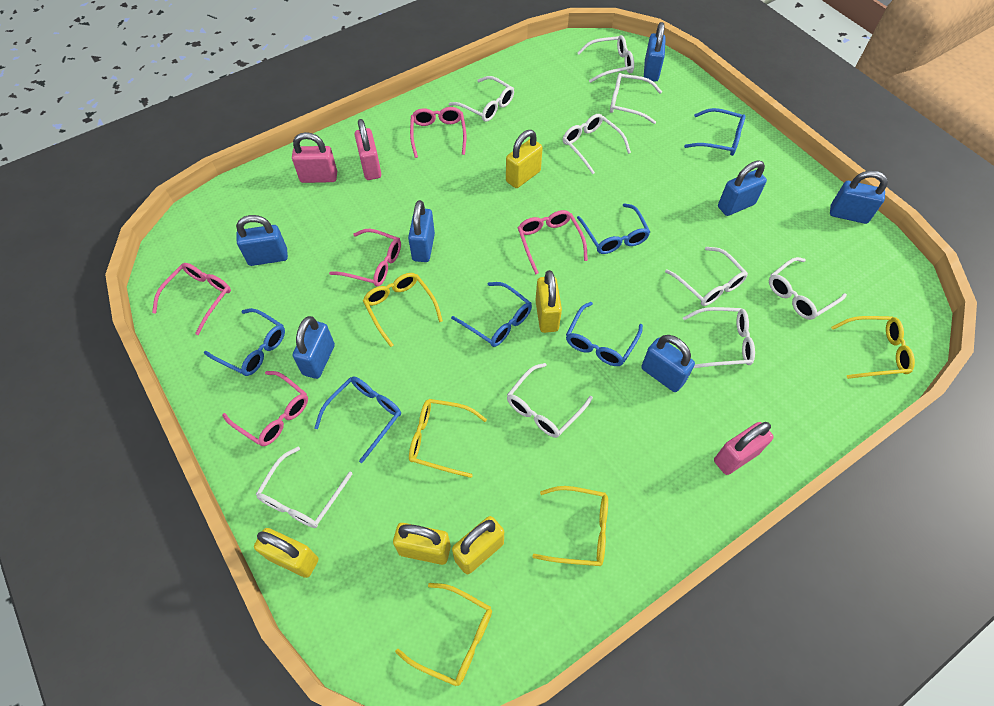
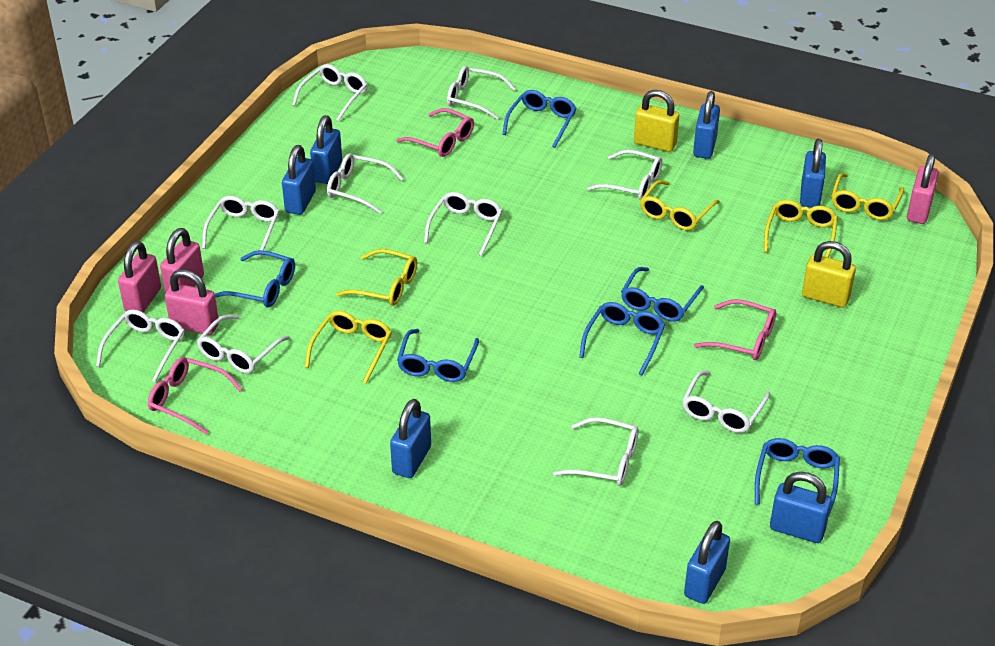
pink glasses: [152,263,231,335] [222,371,308,446] [329,229,401,287] [410,107,466,158] [518,210,588,275] = 5 -> [148,357,242,434] [396,108,474,157] [694,299,776,360] = 3
pink padlock: [292,132,337,183] [354,119,381,180] [714,422,774,475] = 3 -> [118,241,161,313] [160,228,204,293] [165,269,219,335] [907,154,939,224] = 4
white glasses: [256,447,352,528] [449,76,514,122] [507,363,593,438] [563,114,631,174] [577,35,634,83] [610,73,662,124] [665,247,748,306] [683,307,755,368] [769,257,847,320] = 9 -> [96,309,185,382] [197,315,290,373] [202,196,279,258] [292,64,367,122] [327,153,404,214] [424,192,503,256] [447,66,516,120] [553,417,639,486] [587,149,662,200] [682,371,770,433] = 10
yellow padlock: [254,528,318,578] [393,523,451,565] [452,516,504,574] [506,130,543,188] [535,270,562,333] = 5 -> [634,90,679,152] [802,241,856,308] = 2

